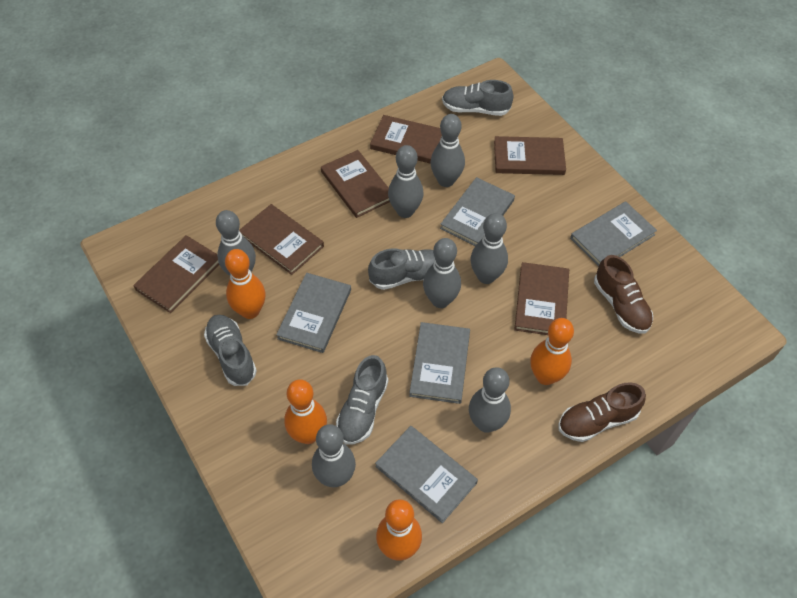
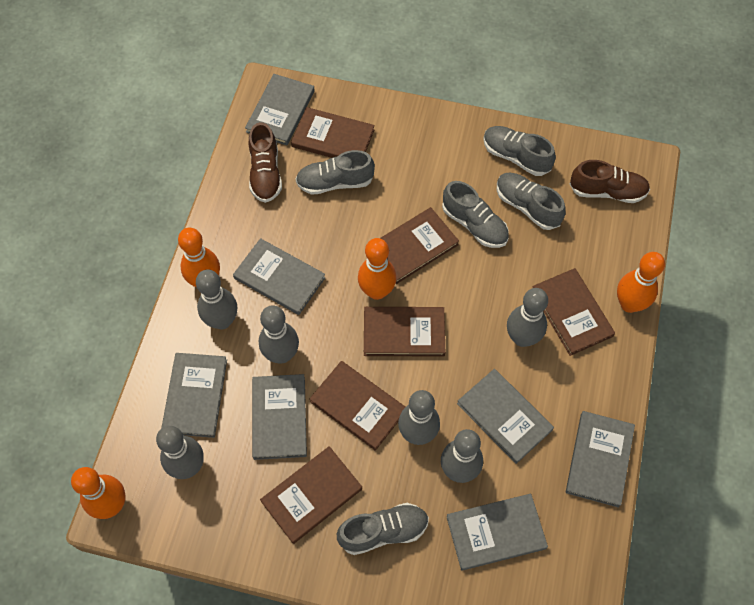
grey book: [276,273,351,353] [375,426,478,523] [409,322,470,404] [440,177,515,246] [570,201,657,267] = 5 -> [161,353,227,438] [233,238,326,315] [245,74,315,145] [252,374,307,460] [446,494,548,571] [457,369,554,464] [566,411,635,508] = 7
grey bowling pin: [216,210,256,276] [312,424,356,487] [388,145,424,218] [423,238,461,308] [430,114,465,187] [469,367,511,433] [471,213,508,284] = 7 -> [156,426,204,479] [196,269,237,329] [259,306,299,363] [398,390,440,445] [441,429,483,483] [507,288,548,347] = 6
grey shoe: [204,315,257,386] [336,355,388,444] [368,249,435,290] [442,80,513,116] = 4 -> [295,150,375,195] [337,503,429,555] [442,181,509,248] [483,126,556,176] [497,173,566,230] = 5

